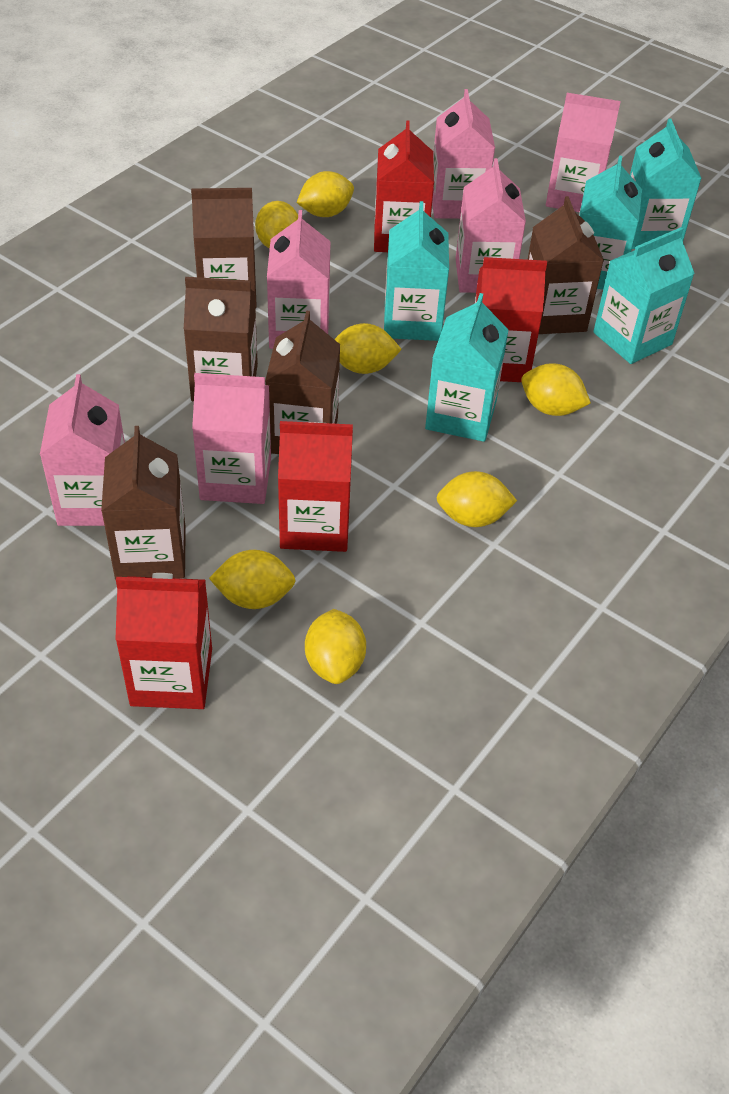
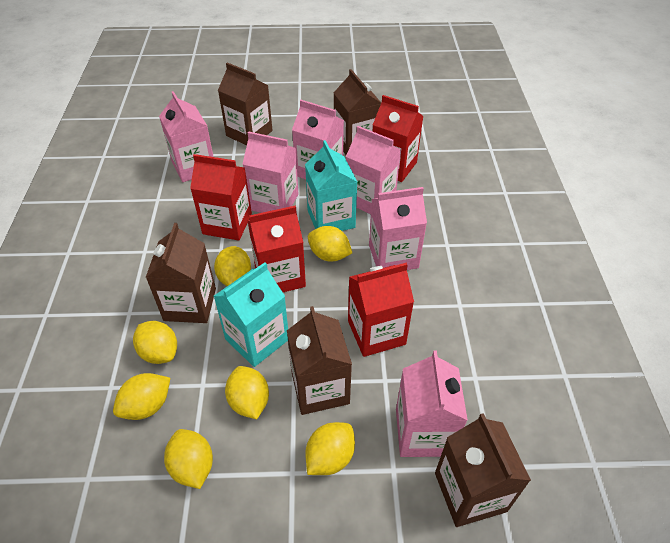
turquoise carton: [384,201,449,341] [425,293,509,442] [579,155,642,290] [593,227,695,364] [630,119,702,249] = 5 -> [214,262,288,367] [305,140,357,231] = 2

